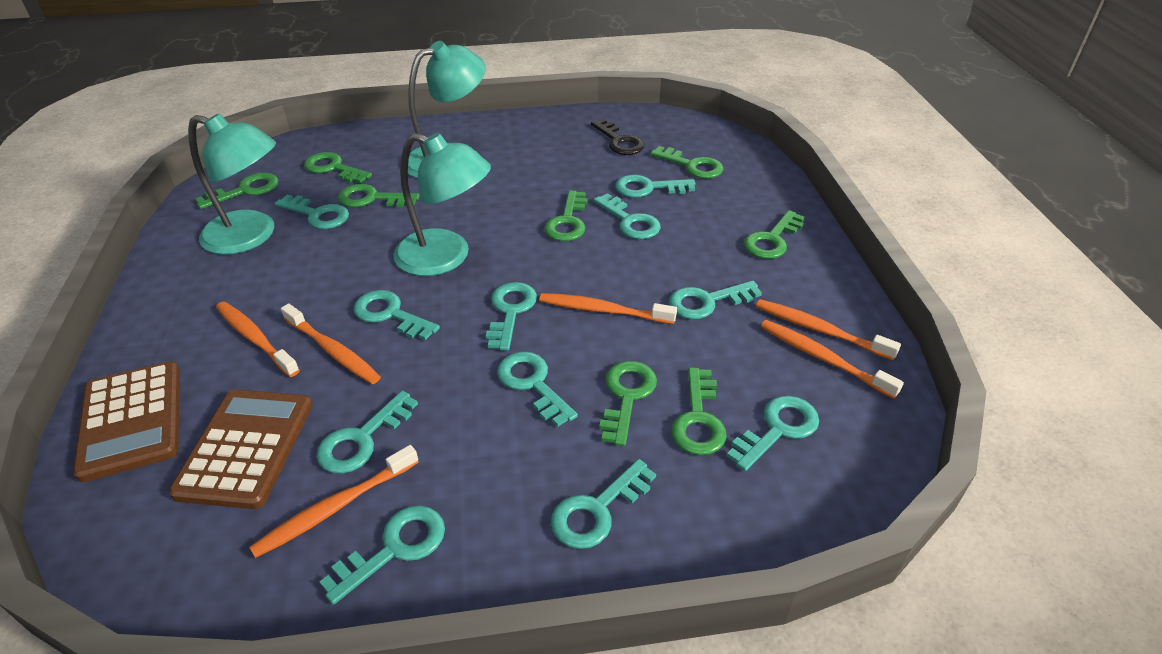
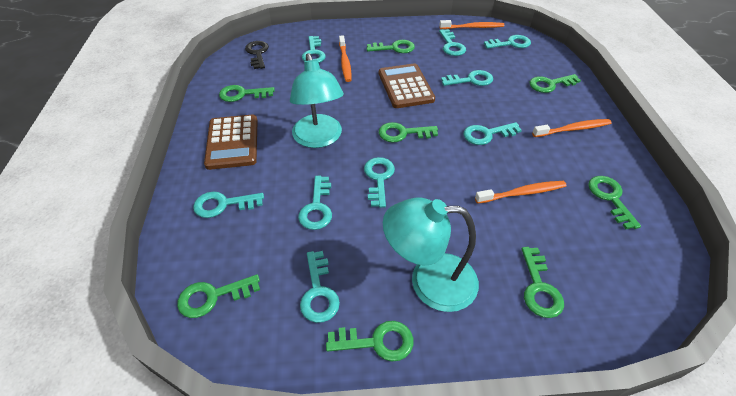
orange toothbrush: [216,301,300,377] [249,445,419,558] [281,303,381,384] [539,293,677,324] [756,299,901,361] [761,320,904,399] = 6 -> [339,35,351,82] [439,20,504,29] [475,181,567,204] [532,119,612,137] = 4
turquoise key: [275,195,349,229] [316,391,418,474] [320,505,445,605] [354,290,440,340] [486,282,537,351] [497,351,578,427] [551,459,656,549] [594,193,661,239] [615,175,695,198] [669,281,762,319] [727,395,819,471] = 11 -> [193,192,264,218] [298,176,332,230] [300,251,340,323] [302,36,326,63] [364,157,395,208] [439,29,466,56] [441,70,493,86] [463,122,522,145] [484,35,531,49] = 9
turquoise lamp: [188,114,276,255] [393,133,491,276] [408,41,486,178] = 3 -> [290,53,344,148] [383,197,479,312] = 2

